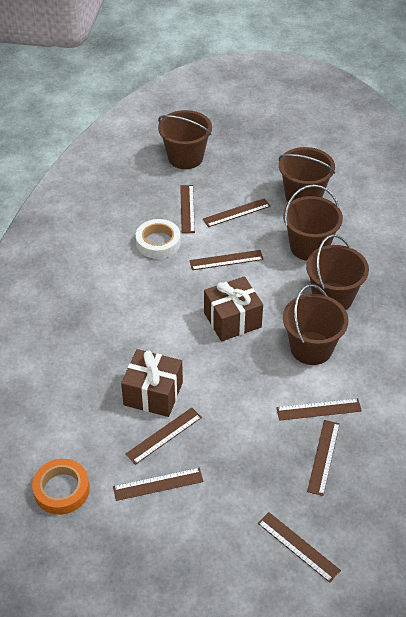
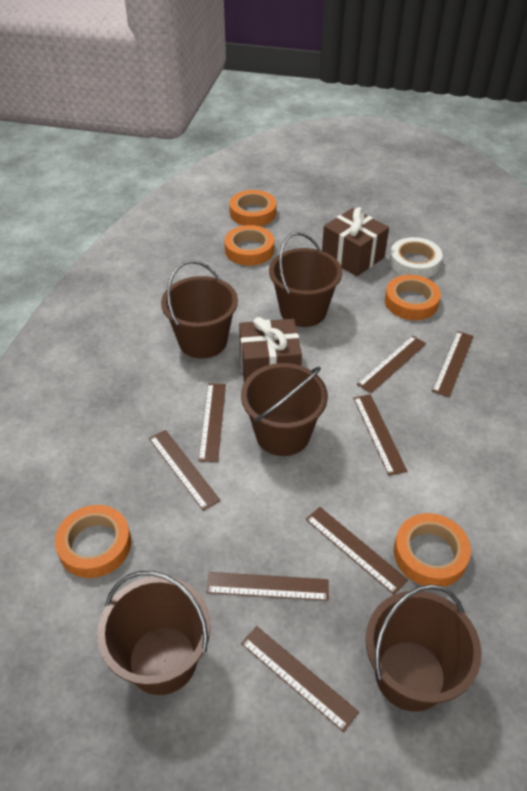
orange tape: [32,459,90,515] = 1 -> [55,505,131,578] [224,225,274,266] [229,190,276,226] [385,275,441,320] [394,513,471,587] = 5

